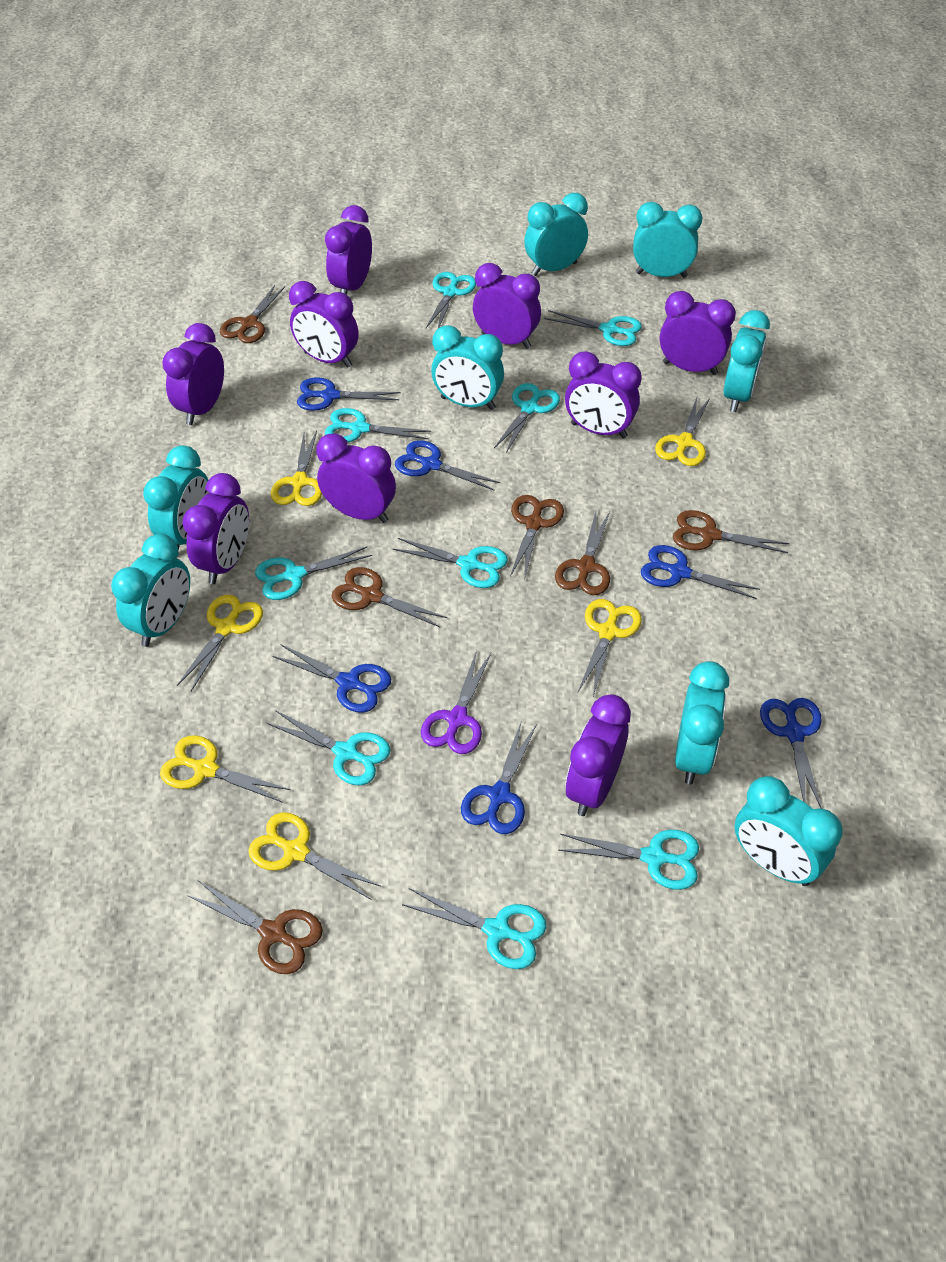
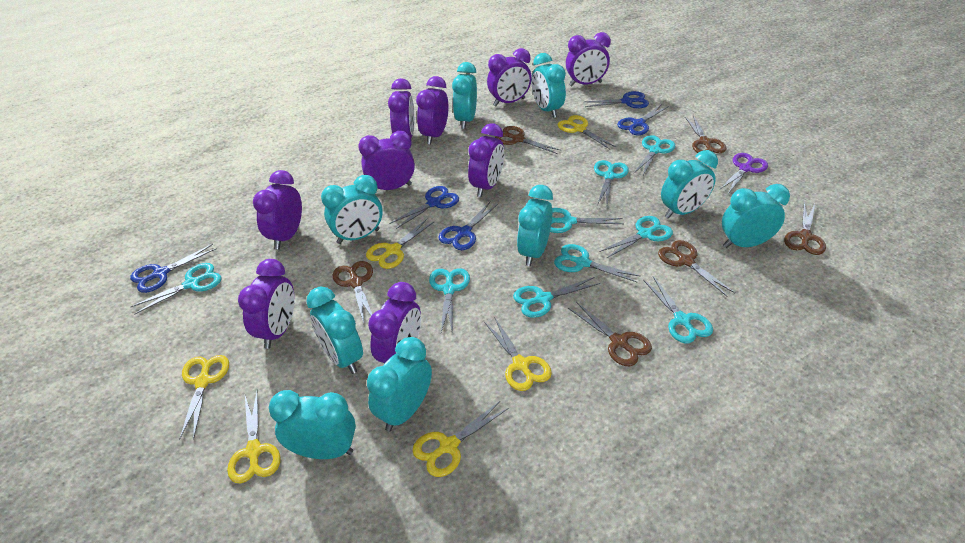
blue scissors: [272,645,391,713] [297,377,400,411] [395,440,501,491] [461,720,537,834] [641,545,760,599] [760,698,822,809] = 6 -> [130,244,217,293] [389,186,459,229] [439,202,498,250] [584,91,649,108] [617,104,669,135] = 5
turquoise clock: [111,534,190,647] [143,446,210,551] [431,325,504,410] [524,193,588,276] [633,202,702,278] [675,661,729,784] [723,310,770,412] [735,776,843,886] = 8 -> [269,390,356,459] [306,287,363,374] [321,175,383,244] [367,337,432,432] [452,62,477,129] [517,185,553,266] [532,53,566,118] [661,150,718,219] [722,184,790,248] = 9

